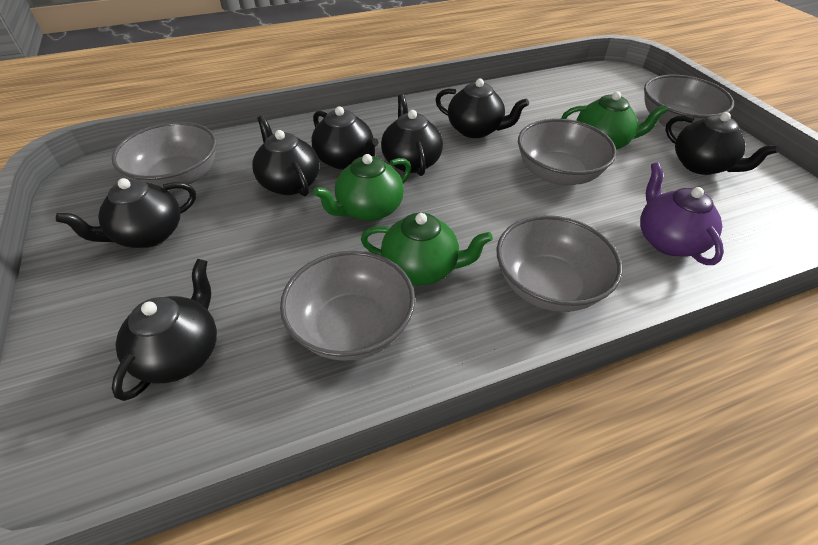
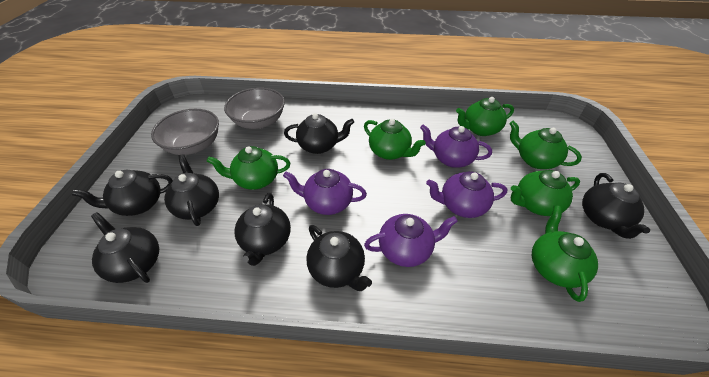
green teapot: [313,154,411,221] [361,213,493,285] [561,91,668,150] = 3 -> [207,146,290,190] [364,119,426,160] [456,97,514,136] [509,121,582,169] [511,170,580,216] [532,206,598,302] = 6
grey bowl: [112,122,217,190] [280,251,415,361] [496,215,622,312] [518,119,617,185] [644,75,734,132] = 5 -> [151,109,219,155] [224,88,285,129] = 2
purple teapot: [640,162,724,265] = 1 -> [283,169,367,215] [364,214,458,267] [420,124,492,168] [426,171,507,218] = 4

